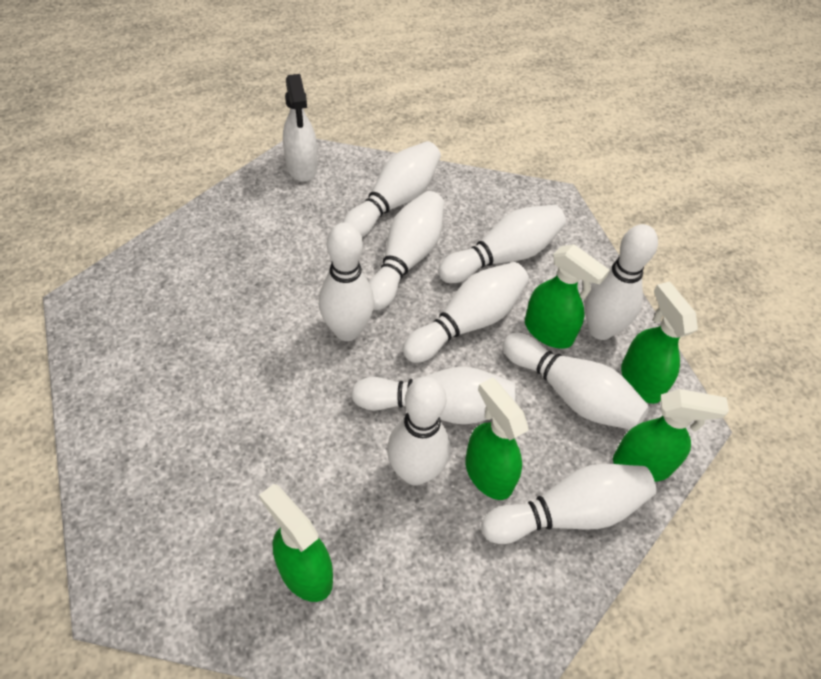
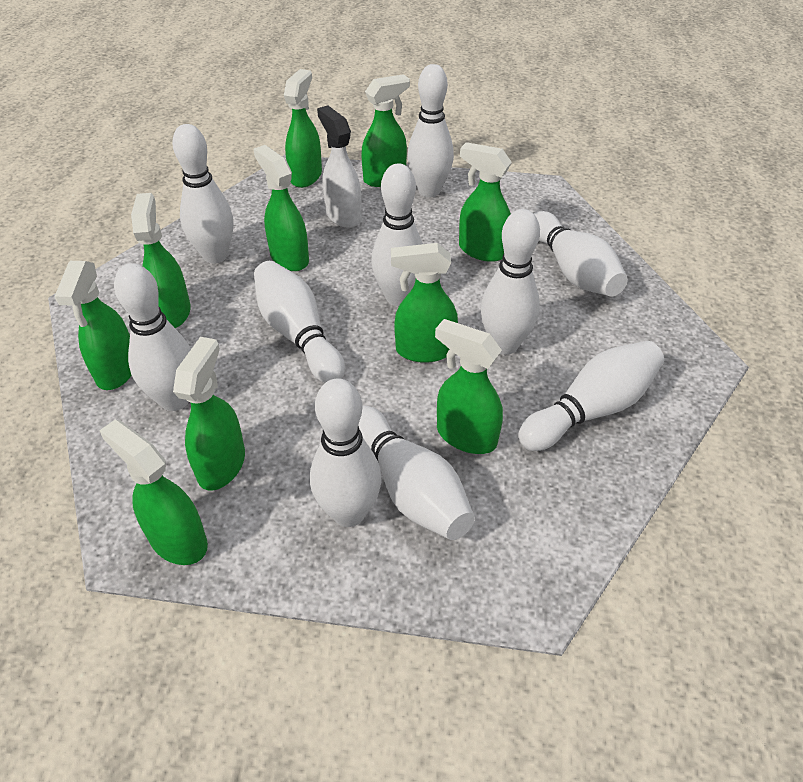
green spray bottle: [259,484,333,602] [465,377,529,500] [525,244,610,349] [613,389,729,482] [621,281,698,404] = 5 -> [54,261,132,390] [99,419,208,565] [131,193,191,328] [173,337,245,491] [254,145,309,271] [284,69,322,188] [361,74,410,187] [391,243,458,363] [435,319,503,454] [459,142,512,262] = 10

